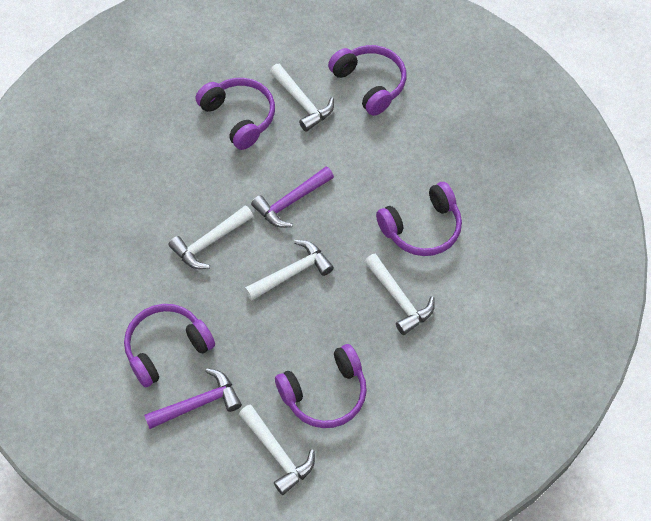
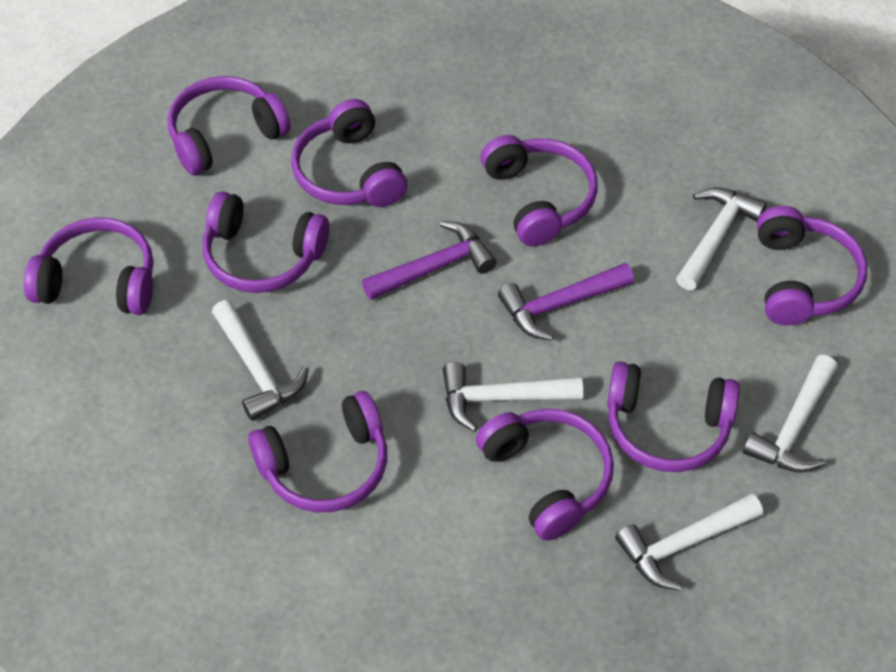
purple headphones: [124,304,215,388] [196,78,275,150] [275,344,367,428] [328,45,406,116] [376,182,462,256] = 5 -> [24,218,153,315] [168,76,291,175] [203,191,329,293] [248,391,387,513] [291,99,407,207] [476,409,614,541] [481,135,598,246] [607,362,740,472] [757,206,867,325] = 9

